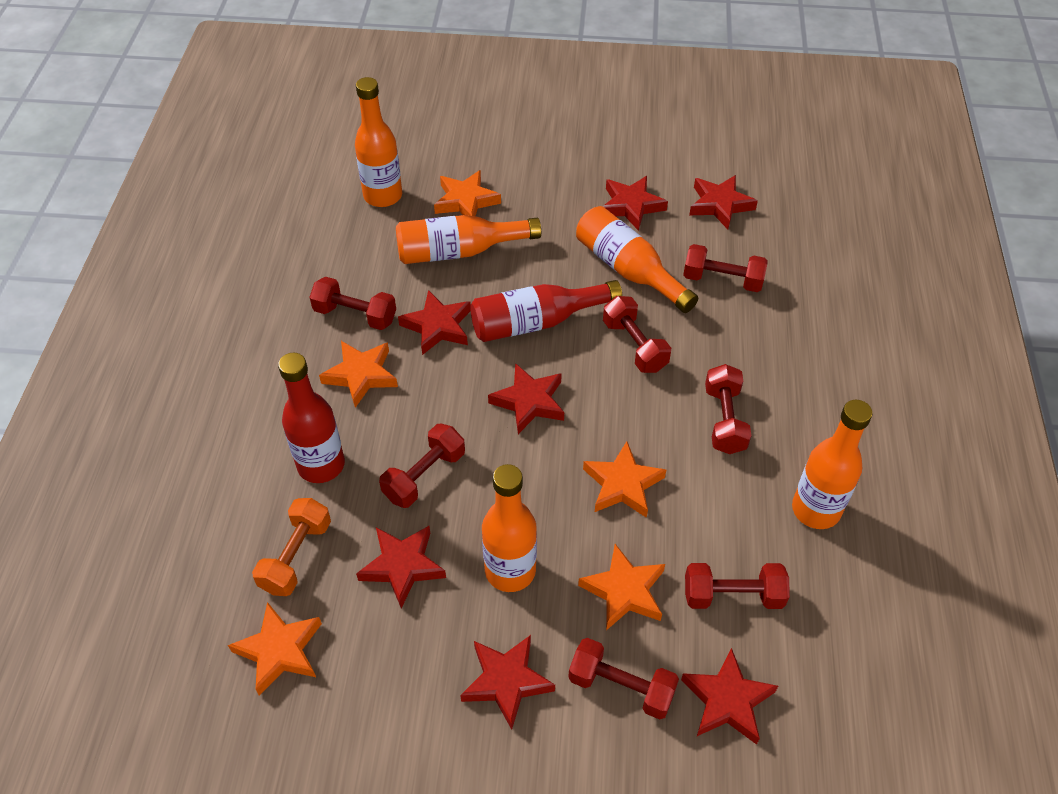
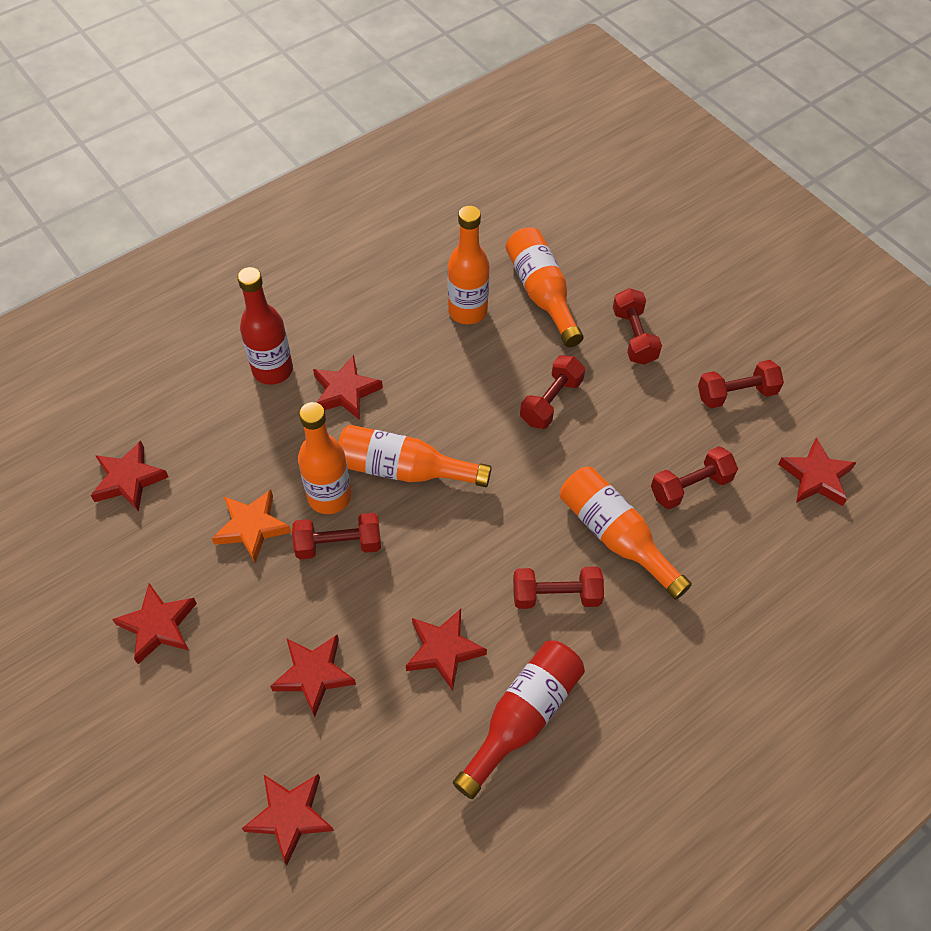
orange dumbbell: [252,498,331,596] = 1 -> none = 0
orange star: [228,602,322,696] [319,341,398,408] [434,170,501,216] [578,544,665,630] [583,441,666,518] = 5 -> [212,490,292,563] = 1
red dumbbell: [309,277,396,330] [379,424,465,508] [568,638,679,720] [603,296,671,373] [683,244,768,292] [685,563,790,609] [705,364,751,454] = 7 -> [292,513,381,559] [513,566,604,609] [520,355,585,429] [613,288,662,365] [651,446,738,509] [698,360,784,408] = 6

